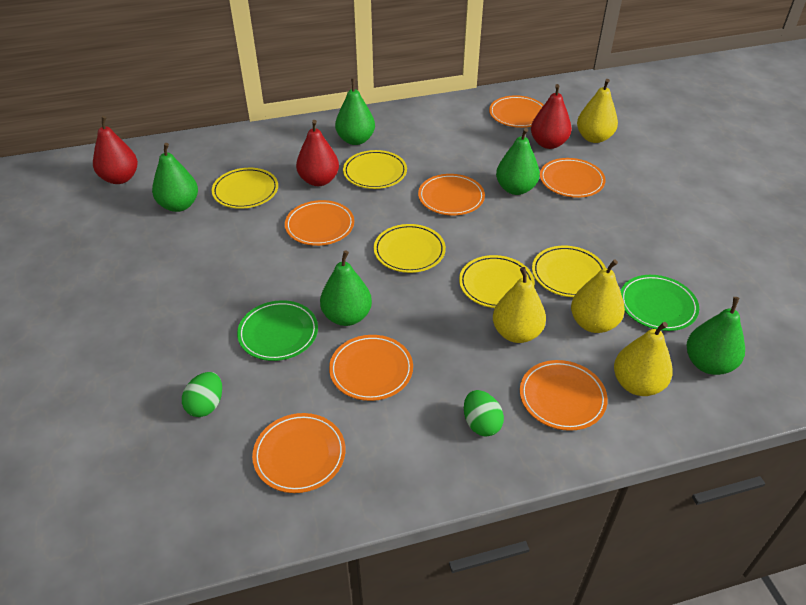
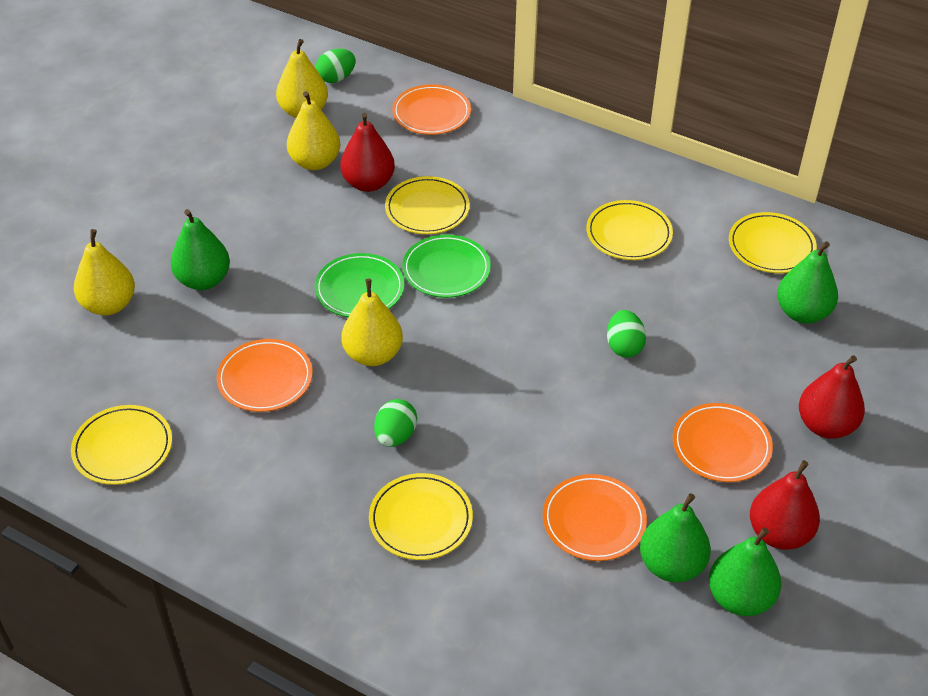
green egg: [182,372,222,417] [464,390,504,437] = 2 -> [316,49,356,83] [374,399,417,447] [607,310,646,358] = 3
green pear: [152,143,198,212] [320,250,372,326] [335,78,375,145] [496,128,540,195] [687,297,745,375] = 5 -> [170,209,230,290] [640,493,711,582] [709,528,781,616] [777,241,838,324] = 4
orange plate: [252,413,345,493] [285,200,354,246] [329,335,413,401] [418,174,485,215] [489,95,544,128] [520,360,608,431] [540,158,606,198] = 7 -> [217,339,313,412] [392,84,471,135] [543,474,647,561] [673,403,773,482] = 4

